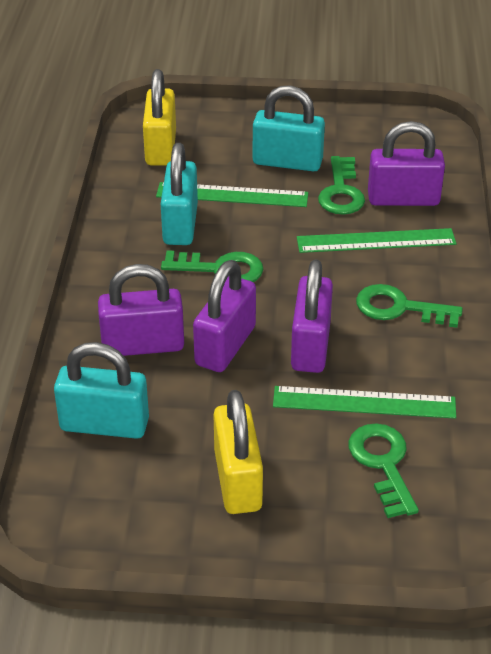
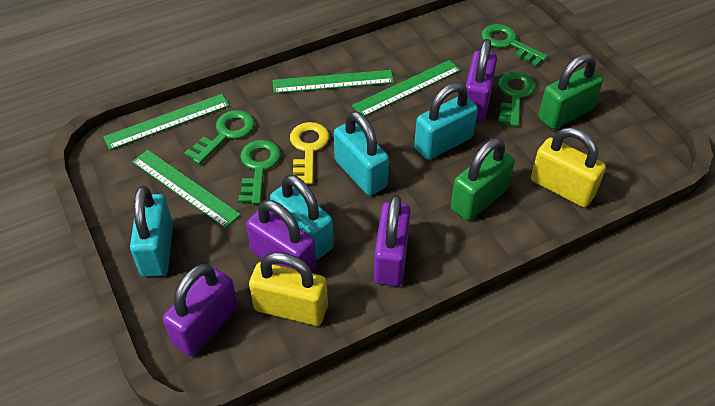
green padlock: none = 0 -> [451,138,515,221] [538,53,603,129] = 2
green ruler: [156,182,308,207] [273,386,456,419] [297,228,456,253] = 3 -> [103,94,230,150] [132,150,241,228] [273,70,394,94] [352,60,461,116] = 4
turquoise padlock: [54,342,149,439] [161,143,198,245] [253,85,325,171] = 3 -> [130,186,173,277] [270,175,334,260] [334,111,389,195] [414,82,478,160] = 4
yellow key: none = 0 -> [290,122,329,184] = 1

